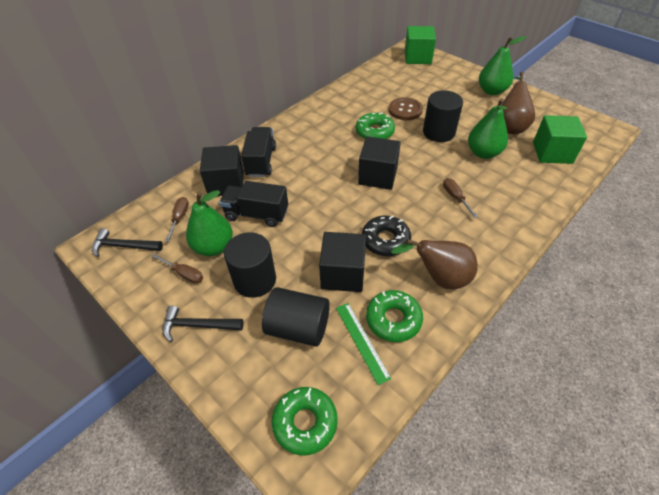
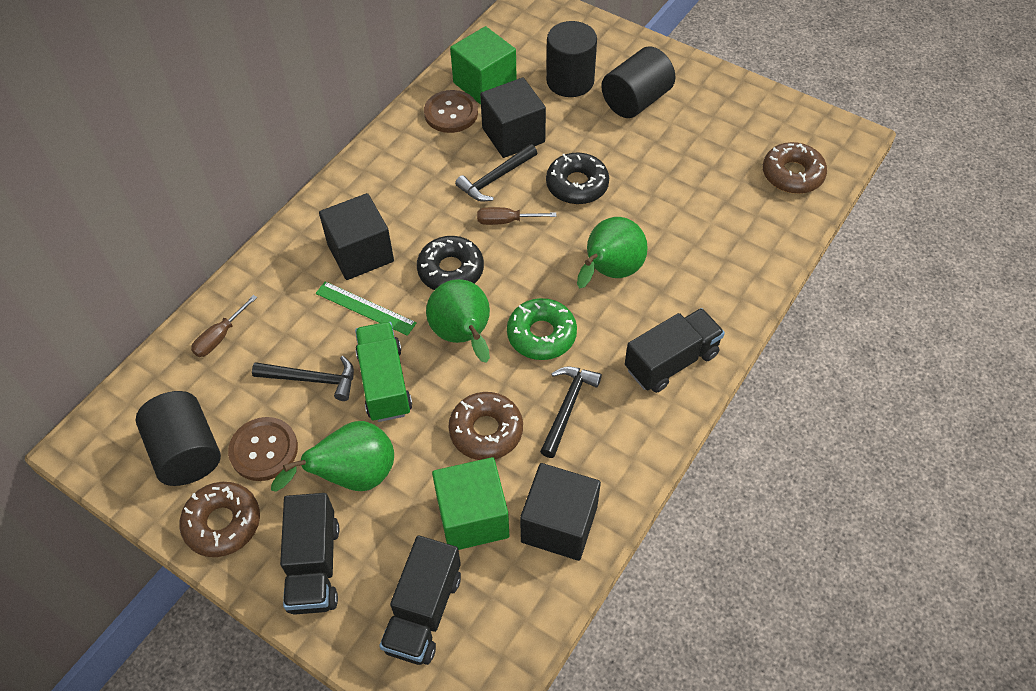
black donut: [362,216,411,256] = 1 -> [417,236,484,290] [546,153,609,204] = 2
black hammer: [92,228,163,257] [163,306,243,342] = 2 -> [252,356,354,401] [455,144,537,202] [540,367,602,458] = 3
black truck: [219,181,288,227] [241,127,276,177] = 2 -> [280,493,339,615] [379,535,461,665] [625,308,725,393] = 3
brown button: [389,97,423,120] = 1 -> [228,417,298,481] [424,90,478,133] = 2
brown donut: none = 0 -> [179,482,260,557] [448,392,523,460] [763,142,827,194] = 3
brown pear: [391,239,478,290] [501,72,535,134] = 2 -> none = 0
brown screwdriver: [151,254,203,284] [165,197,189,242] [443,178,478,218] = 3 -> [191,295,257,357] [477,207,557,225] = 2
green donut: [271,387,338,456] [356,112,395,139] [366,290,423,342] = 3 -> [507,298,577,360] = 1
green truck: none = 0 -> [355,322,412,422] = 1

